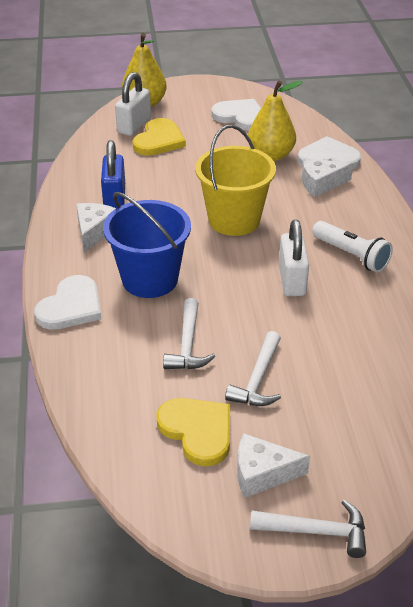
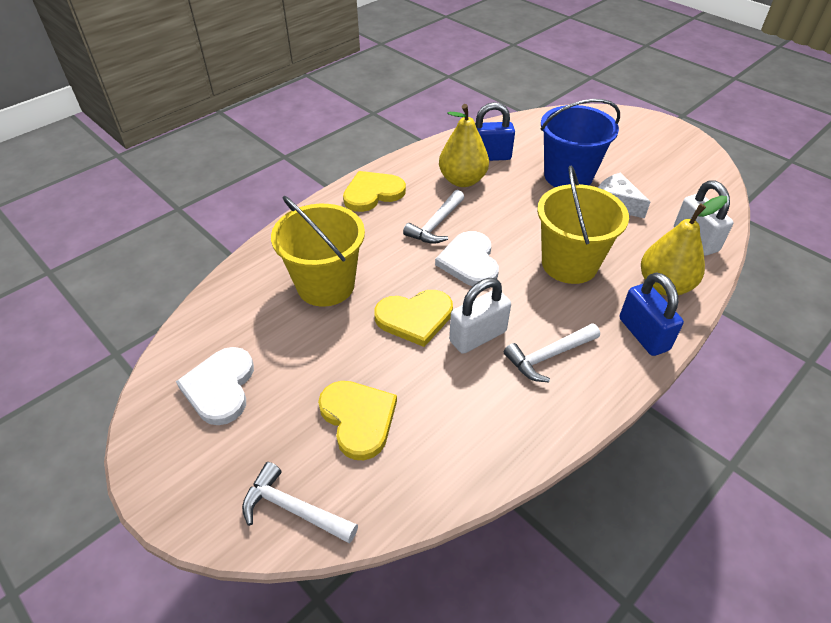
blue padlock: [101,140,125,208] = 1 -> [475,102,515,161] [620,272,684,356] = 2
white cheese: [76,203,116,252] [237,433,310,498] [302,158,353,197] = 3 -> [598,172,650,218] = 1
white flashlight: [312,221,393,273] = 1 -> none = 0
white heart: [34,275,101,330] [212,99,261,131] [298,136,361,169] = 3 -> [176,347,254,425] [435,231,499,286] = 2
yellow bucket: [195,125,276,236] = 1 -> [271,196,365,307] [537,166,629,284] = 2
yellow heart: [132,118,186,156] [156,398,230,466] = 2 -> [318,381,397,460] [343,171,406,212] [374,290,453,347] = 3

